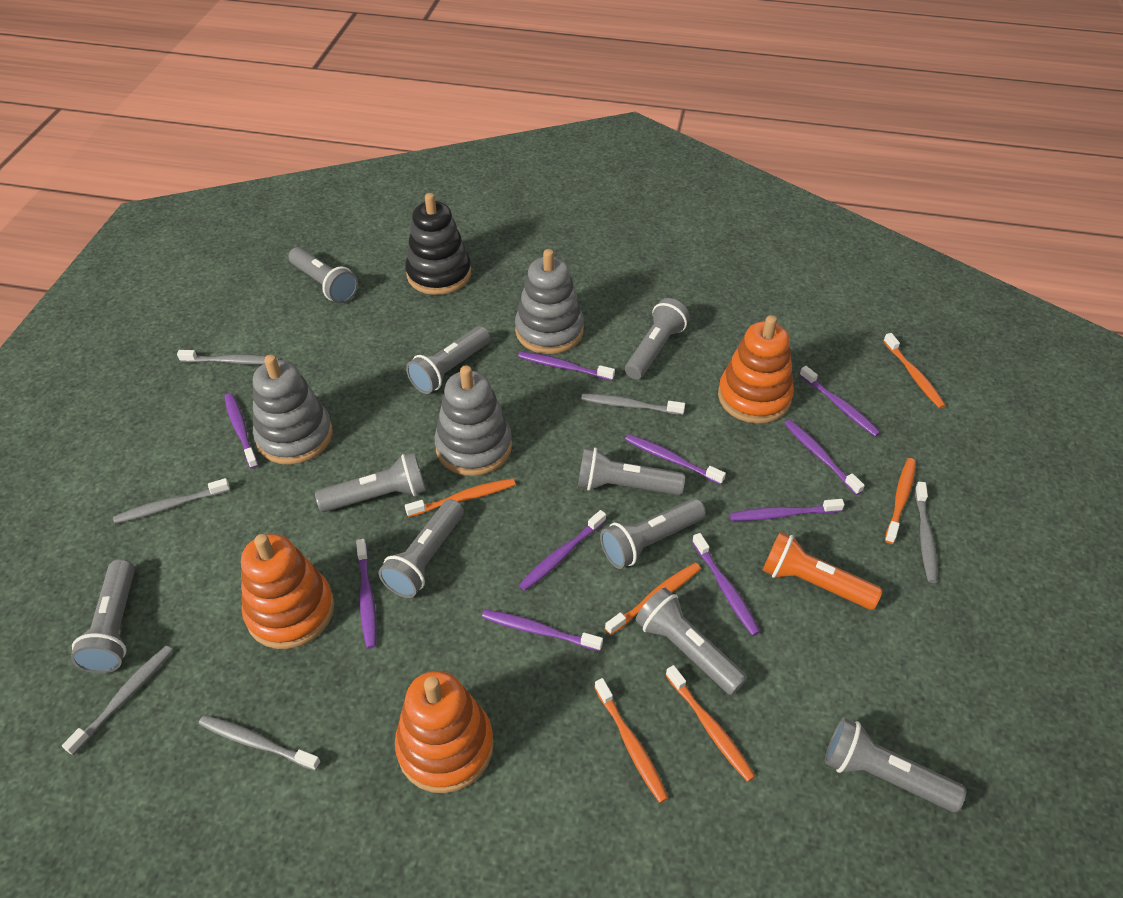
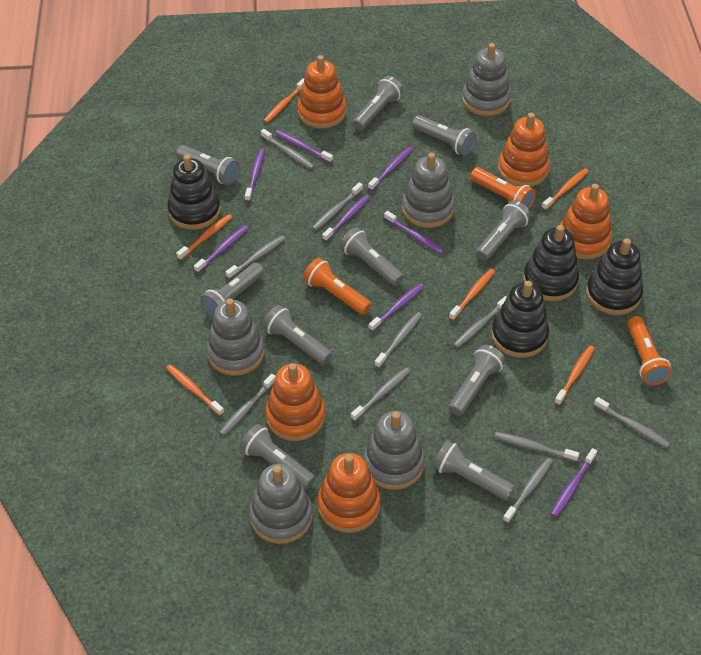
black stacking toy: [405,193,471,295] = 1 -> [167,155,221,230] [491,281,549,358] [523,225,579,302] [586,238,643,315] = 4
grey stacking toy: [253,355,333,465] [434,365,512,476] [515,249,584,354] = 3 -> [207,298,265,376] [249,464,313,544] [363,411,425,490] [402,153,455,228] [462,43,511,116] = 5
grey toothbrush: [62,645,173,755] [113,478,230,524] [177,350,279,365] [199,715,321,771] [581,394,685,415] [915,482,937,583] = 6 -> [219,374,276,436] [225,235,286,279] [261,129,314,169] [312,182,363,230] [351,368,410,421] [375,312,422,368] [453,296,507,348] [494,432,579,462] [503,458,553,523] [594,397,670,448] = 10
orange flashlight: [762,532,883,610] = 1 -> [303,258,372,315] [470,167,536,209] [628,316,672,385] = 3
orange stacking toy: [241,534,334,649] [395,671,494,793] [718,315,794,424] = 3 -> [266,363,325,441] [297,55,346,129] [318,453,381,533] [498,113,550,187] [560,184,612,260] = 5
purple toothbrush: [224,393,258,469] [356,539,377,648] [482,609,603,651] [518,351,615,381] [519,510,606,591] [625,434,726,484] [692,533,760,636] [730,499,844,521] [784,420,865,495] [800,366,881,437] = 10 -> [194,225,248,273] [245,149,265,202] [275,130,333,163] [322,195,370,241] [368,147,413,191] [369,283,424,332] [384,211,445,254] [551,448,597,517] = 8

